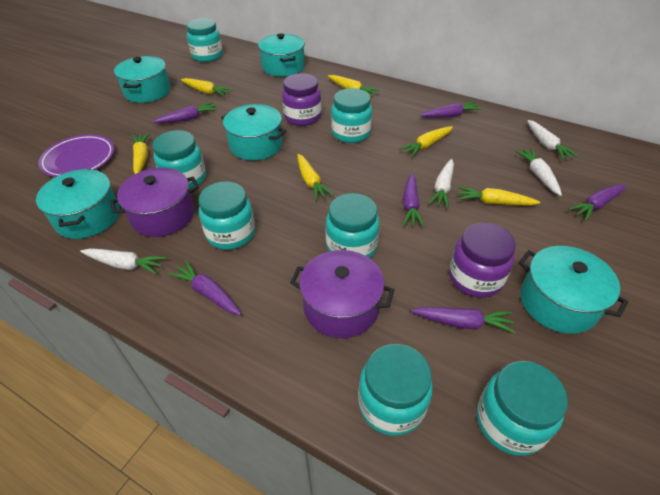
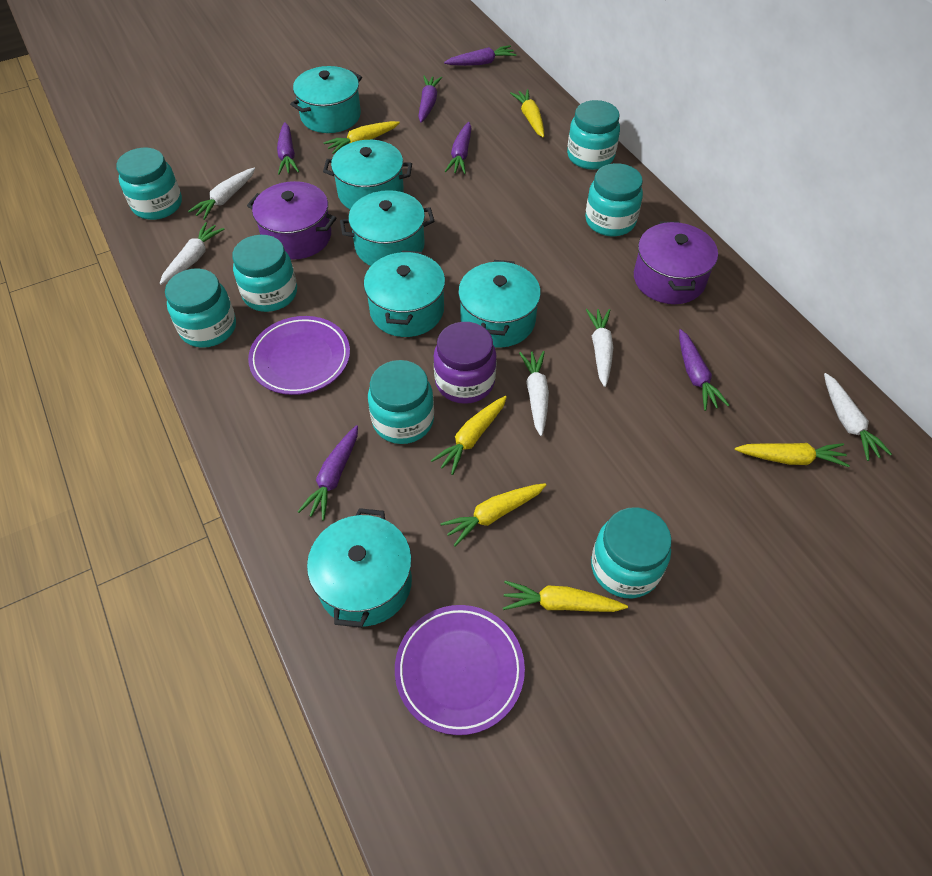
purple jar: [282,73,321,126] [449,223,516,297] = 2 -> [433,322,497,404] = 1
purple plate: [38,134,114,177] = 1 -> [248,316,350,395] [395,605,525,735] = 2
turquoise pot: [36,169,120,239] [114,56,171,103] [221,104,286,161] [258,33,305,77] [519,246,628,334] = 5 -> [290,66,362,133] [307,508,412,628] [323,140,412,210] [340,190,434,266] [364,250,445,337] [458,260,541,348] = 6
white carrot: [80,248,167,275] [428,159,454,209] [515,148,562,196] [527,120,579,160] = 4 -> [160,222,224,285] [188,168,255,220] [519,351,549,436] [586,309,613,387] [824,373,892,461] = 5

